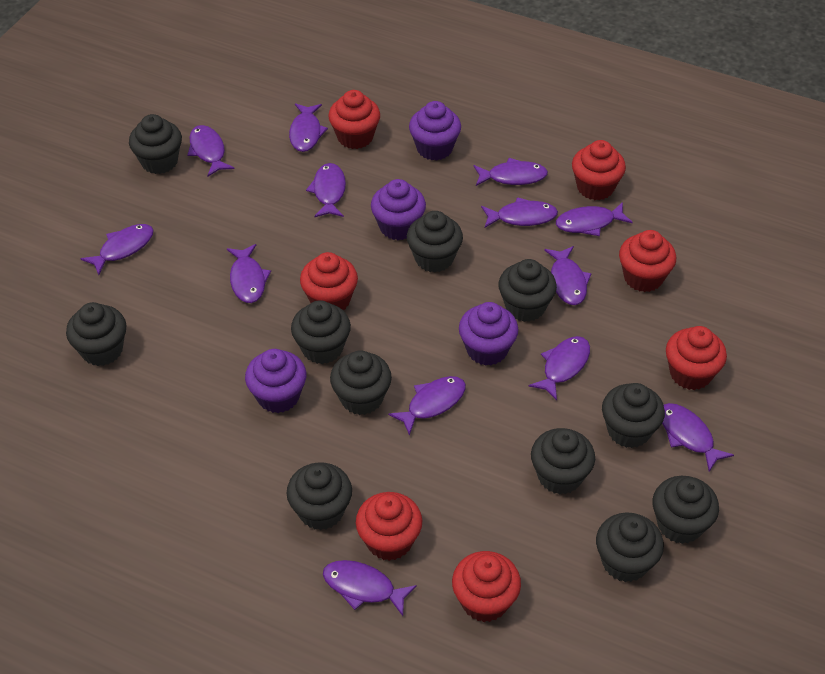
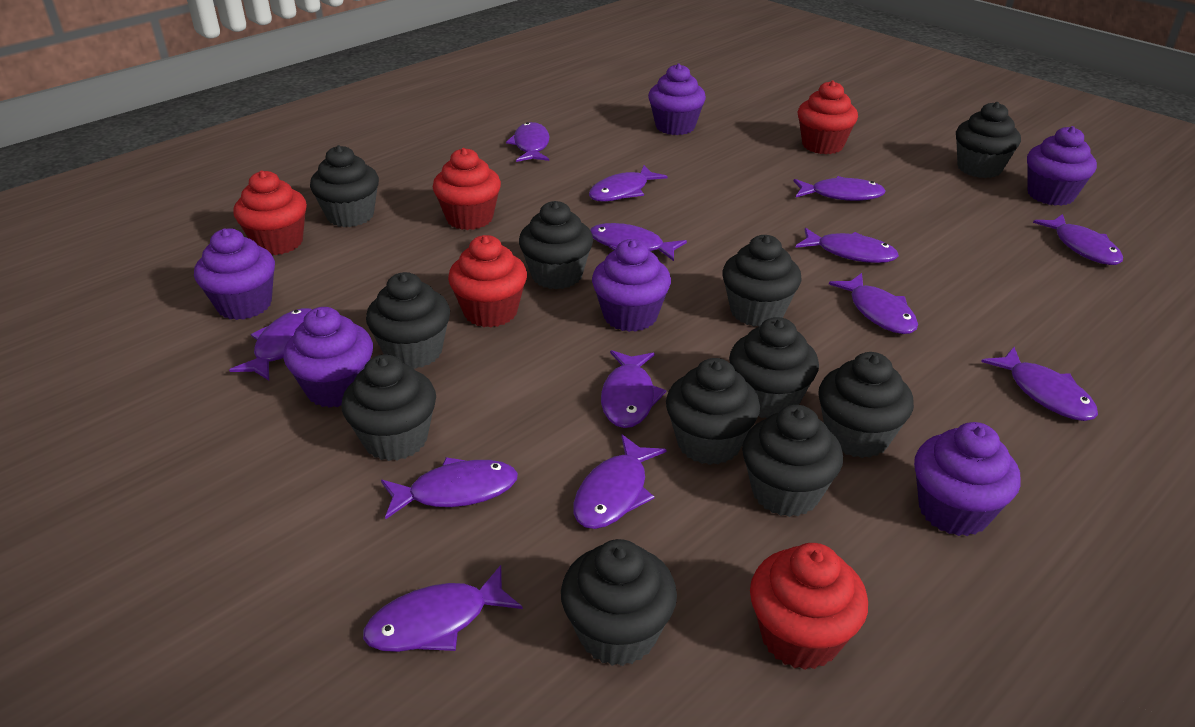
purple cupcake: [245,349,306,413] [371,179,426,240] [409,101,461,161] [459,302,519,366] = 4 -> [194,228,275,320] [283,307,373,408] [592,239,671,332] [648,63,706,135] [914,422,1021,536] [1027,126,1097,206] = 6
red cupcake: [300,252,358,310] [328,90,380,149] [356,492,422,561] [452,551,521,622] [572,140,626,200] [619,230,676,292] [666,326,727,390] = 7 -> [233,170,307,255] [433,148,501,230] [448,235,527,328] [750,543,868,670] [798,80,858,154] = 5

